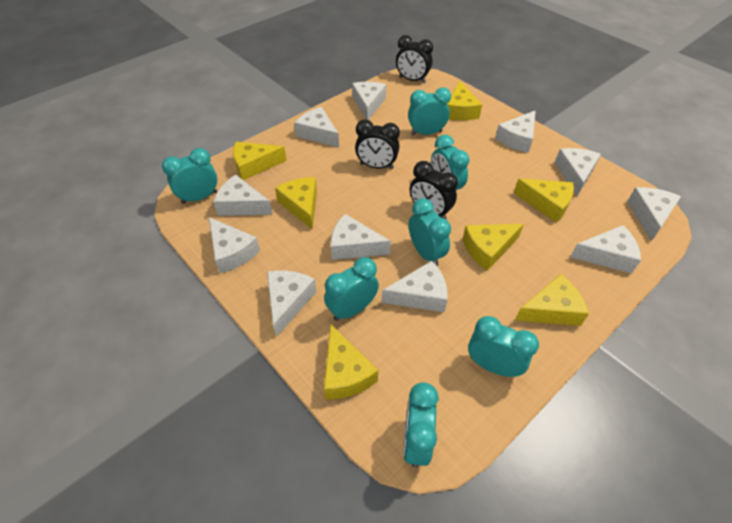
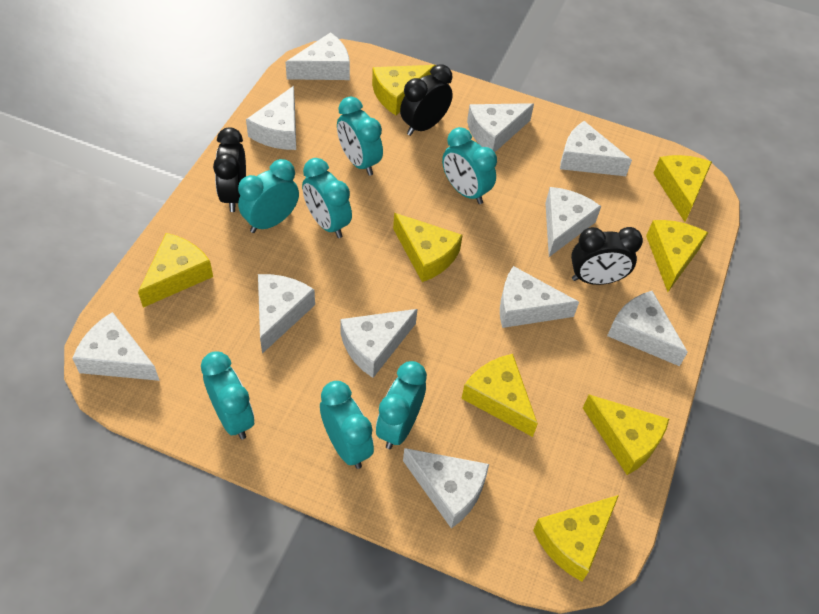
yellow cheese: [233,142,287,180] [275,177,317,230] [324,325,378,399] [447,81,482,120] [463,224,524,271] [514,179,574,222] [515,274,589,326] = 7 -> [138,233,213,307] [372,65,436,115] [393,213,463,282] [461,354,538,437] [533,495,619,582] [583,395,669,475] [646,220,708,292] [653,155,712,222] = 8

